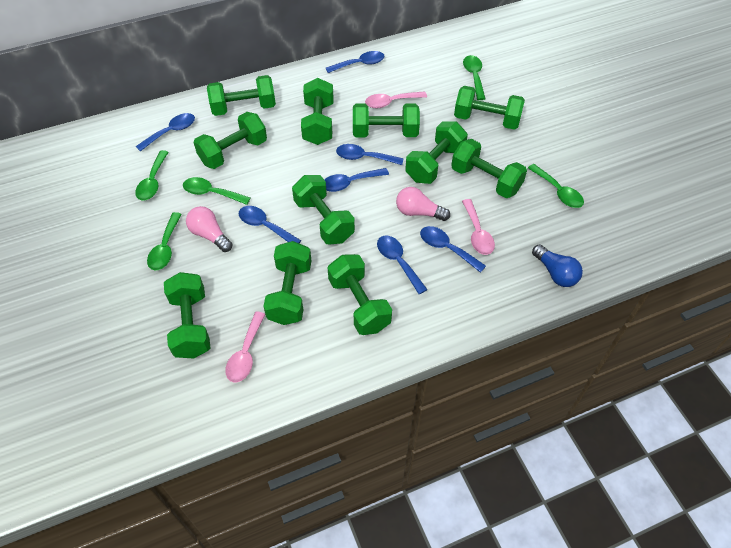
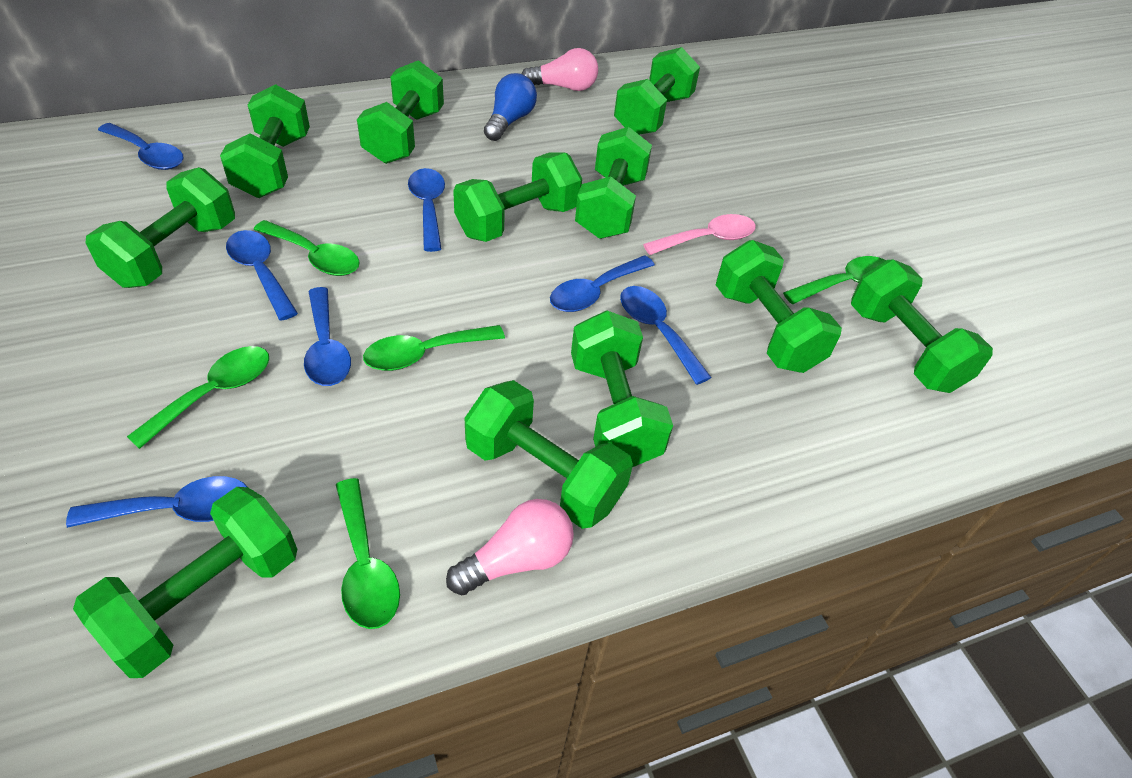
pink spoon: [225,312,265,382] [365,91,427,108] [462,199,495,255] = 3 -> [643,214,756,255] = 1

